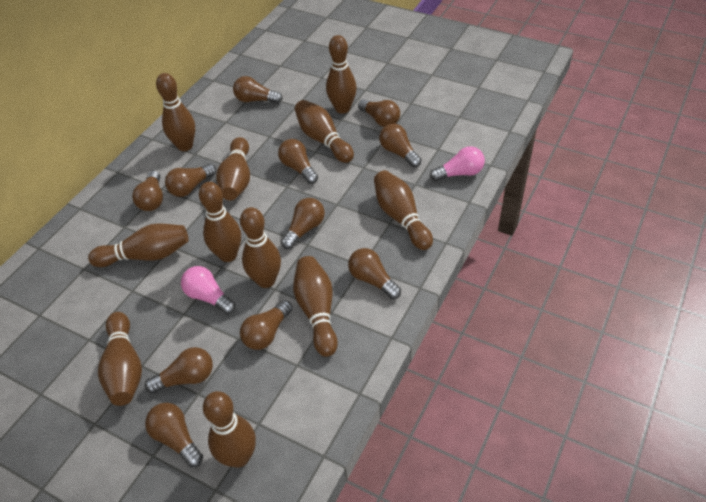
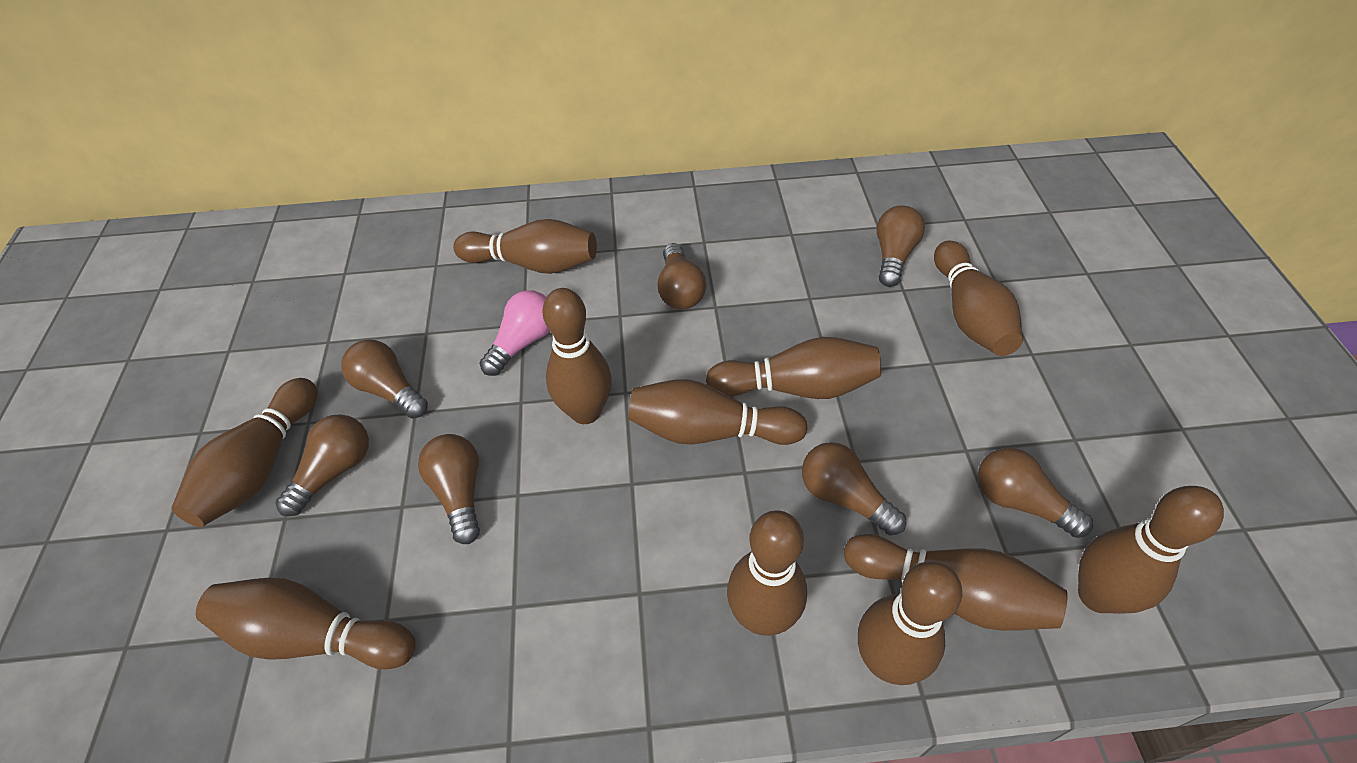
brown light bulb: [132,171,163,211] [145,347,213,394] [145,403,203,468] [165,163,216,197] [233,76,283,104] [240,300,293,350] [278,139,318,184] [281,198,325,249] [348,248,401,299] [358,99,400,127] [379,124,422,168] = 11 -> [275,414,369,517] [341,340,428,418] [418,434,480,544] [658,243,707,309] [802,442,906,536] [877,205,925,287] [978,448,1093,538] = 7
pink light bulb: [181,266,236,314] [430,146,485,181] = 2 -> [479,290,550,376] = 1

